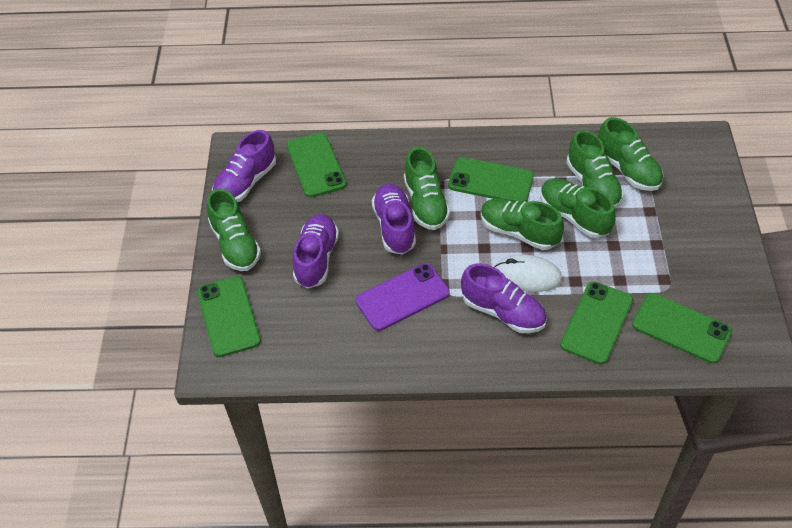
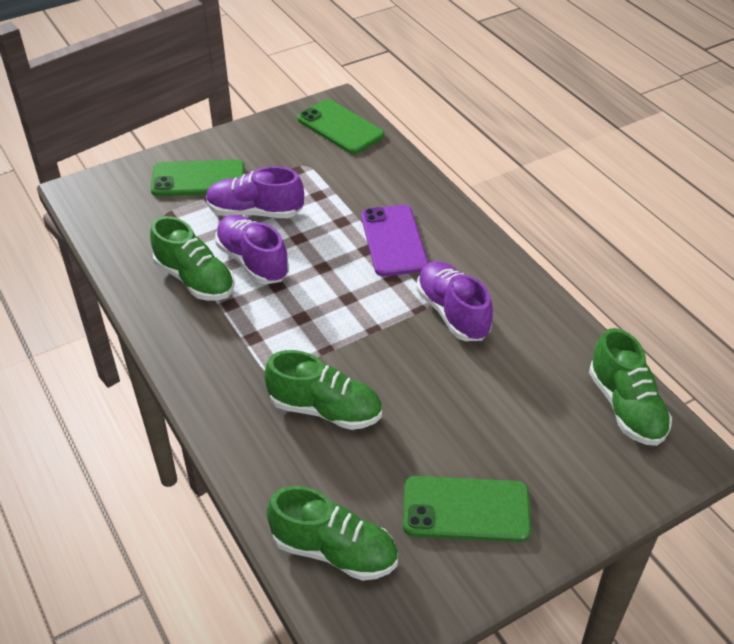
green phone: [197,276,261,357] [286,132,346,198] [448,157,534,202] [560,282,633,365] [632,293,732,364] = 5 -> [150,160,245,196] [297,99,384,154] [403,476,531,542] = 3
green shoe: [207,188,261,271] [404,147,450,230] [480,198,564,250] [540,178,616,238] [566,130,624,208] [598,118,664,191] = 6 -> [150,216,235,301] [264,350,382,430] [267,486,398,581] [589,328,672,446] = 4
purple shoe: [212,130,276,202] [293,214,339,289] [372,184,416,255] [461,263,547,333] = 4 -> [206,166,304,218] [215,215,289,284] [416,261,493,341] = 3
white mouse: [494,254,562,292] = 1 -> none = 0

